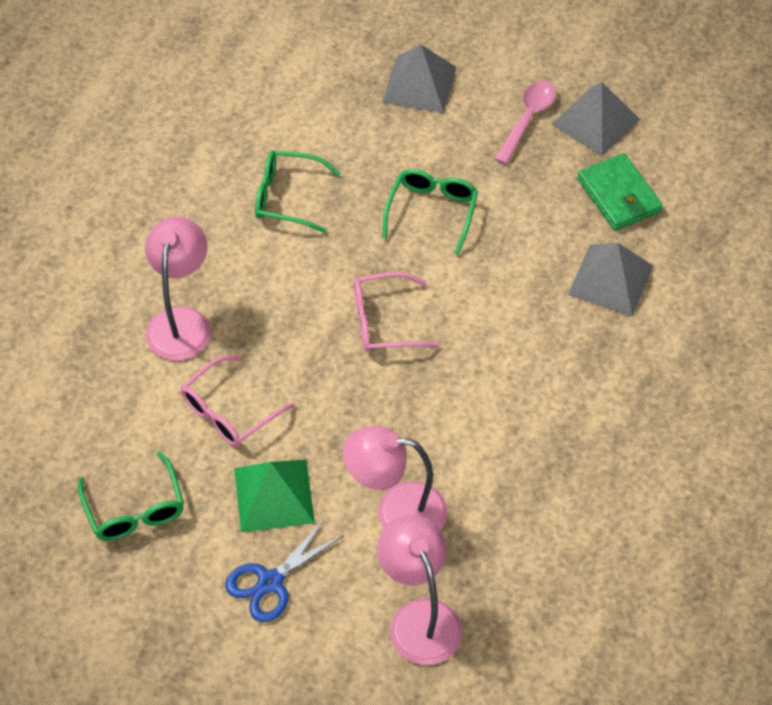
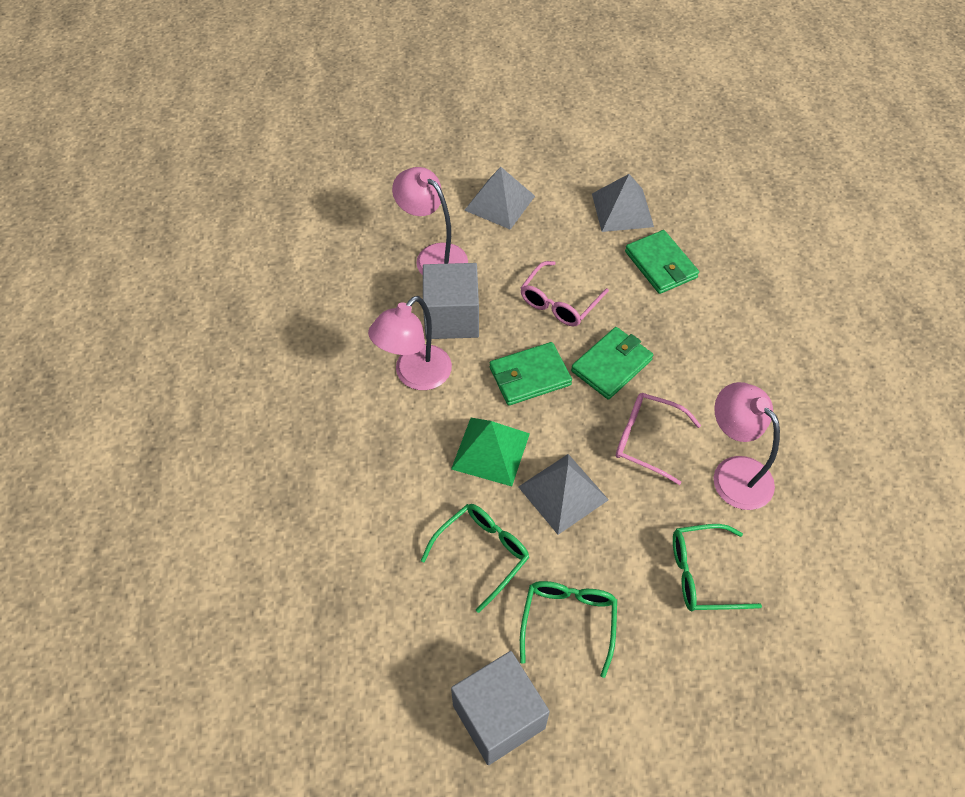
blue scissors: [225,519,344,622] = 1 -> none = 0
green wallet: [577,153,663,231] = 1 -> [490,342,572,406] [571,327,653,400] [625,230,699,294] = 3
grey cube: none = 0 -> [423,263,479,339] [451,651,550,765] = 2
pink spoon: [494,80,556,164] = 1 -> none = 0

